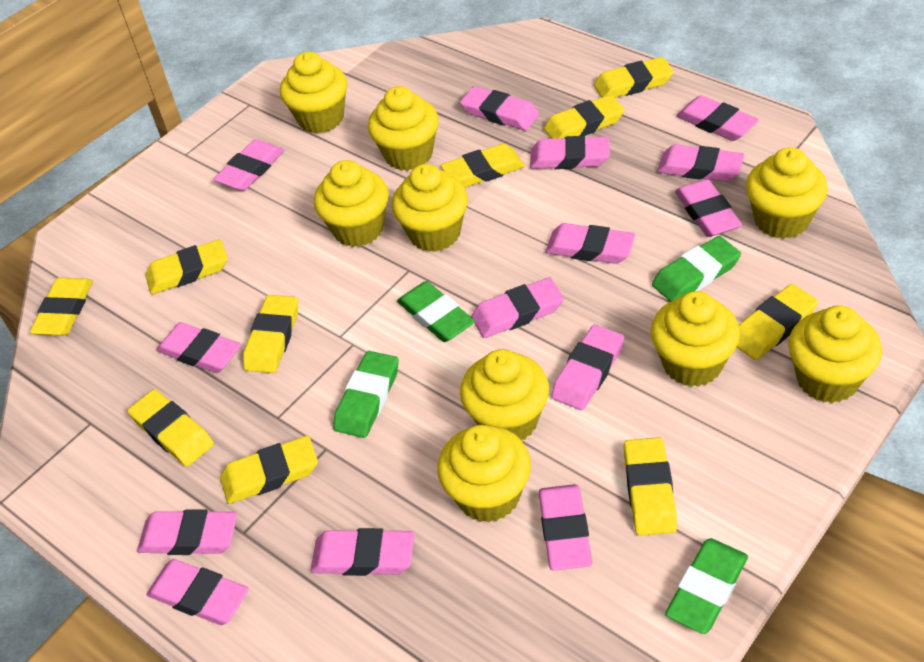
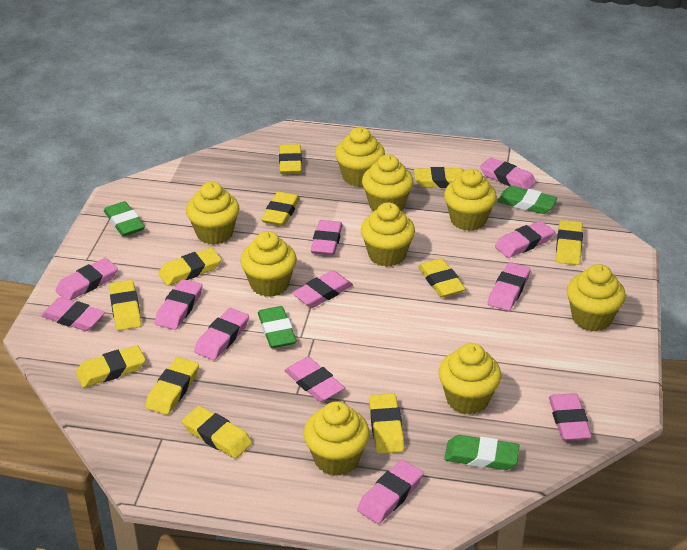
pink eraser: [137,509,237,555] [147,559,249,625] [156,322,241,373] [214,139,284,191] [311,528,414,576] [460,86,539,130] [471,277,564,338] [530,136,610,169] [539,484,592,571] [545,223,635,264] [551,324,624,410] [657,144,744,182] [675,179,742,237] [676,95,759,141] = 14 -> [41,297,105,331] [55,258,118,300] [155,279,202,330] [194,308,249,360] [284,357,345,402] [292,270,353,308] [311,220,343,255] [357,460,423,524] [480,157,536,189] [488,262,531,311] [495,221,555,258] [549,393,592,441] = 12
yellow eraser: [30,278,93,335] [128,389,214,466] [145,239,228,294] [220,436,318,504] [243,295,298,373] [441,144,525,188] [544,95,625,139] [594,57,674,98] [624,437,677,536] [737,284,818,360] = 10 -> [76,345,145,388] [109,280,141,330] [145,357,199,415] [158,248,221,286] [182,406,252,459] [261,192,300,226] [279,144,302,174] [369,393,405,454] [414,167,464,188] [418,258,466,297] [556,220,583,265] = 11

